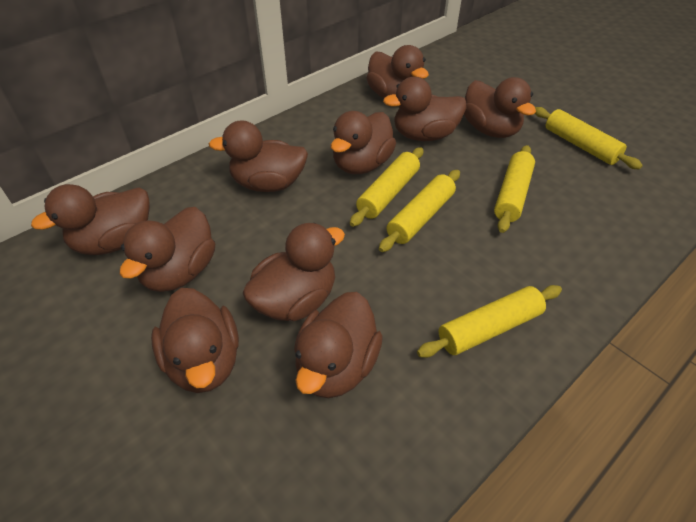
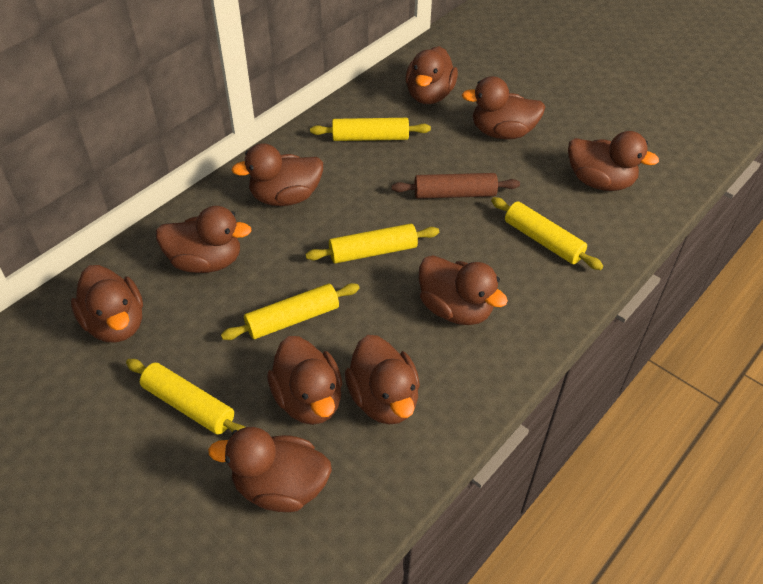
brown rolling pin: none = 0 -> [392,173,520,199] = 1

